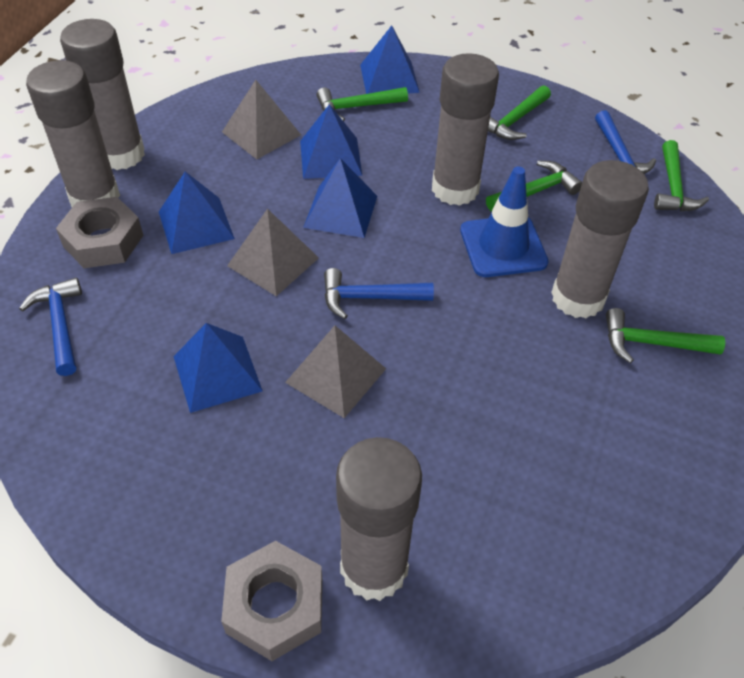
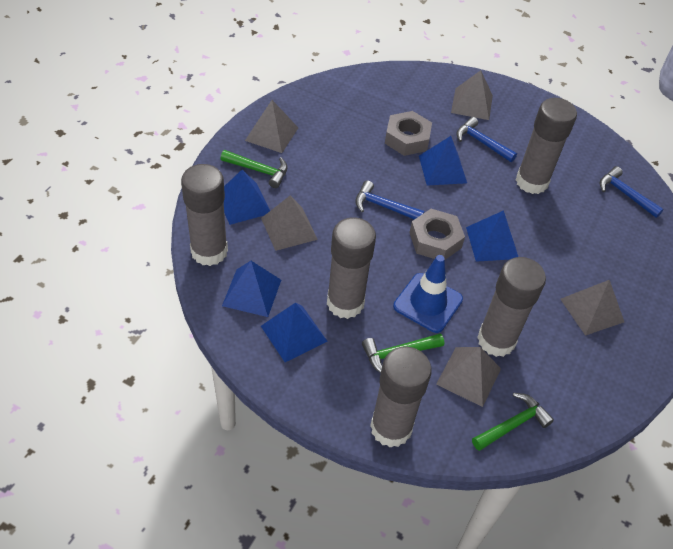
green hammer: [316,87,408,121] [486,160,582,212] [488,85,551,140] [606,308,725,363] [654,140,709,211] = 5 -> [220,150,287,188] [362,333,444,373] [472,393,554,451] = 3
grey pyramid: [222,80,301,159] [227,208,319,296] [285,325,386,418] = 3 -> [245,100,298,153] [261,196,318,251] [436,347,501,407] [451,70,493,120] [560,280,624,336] = 5

